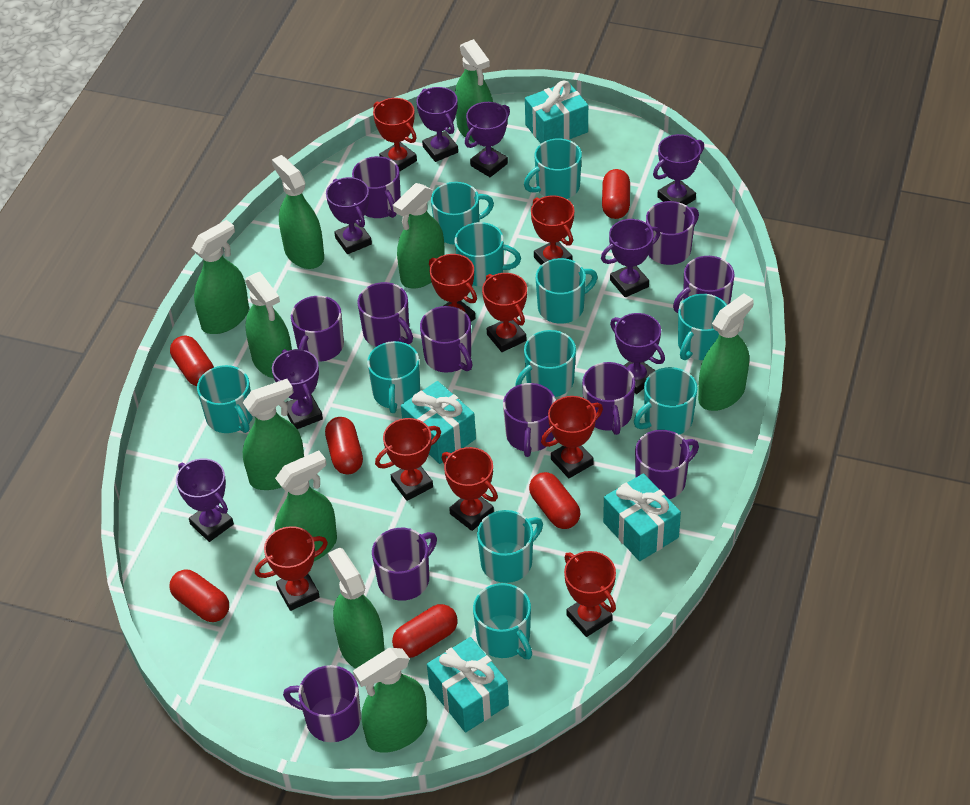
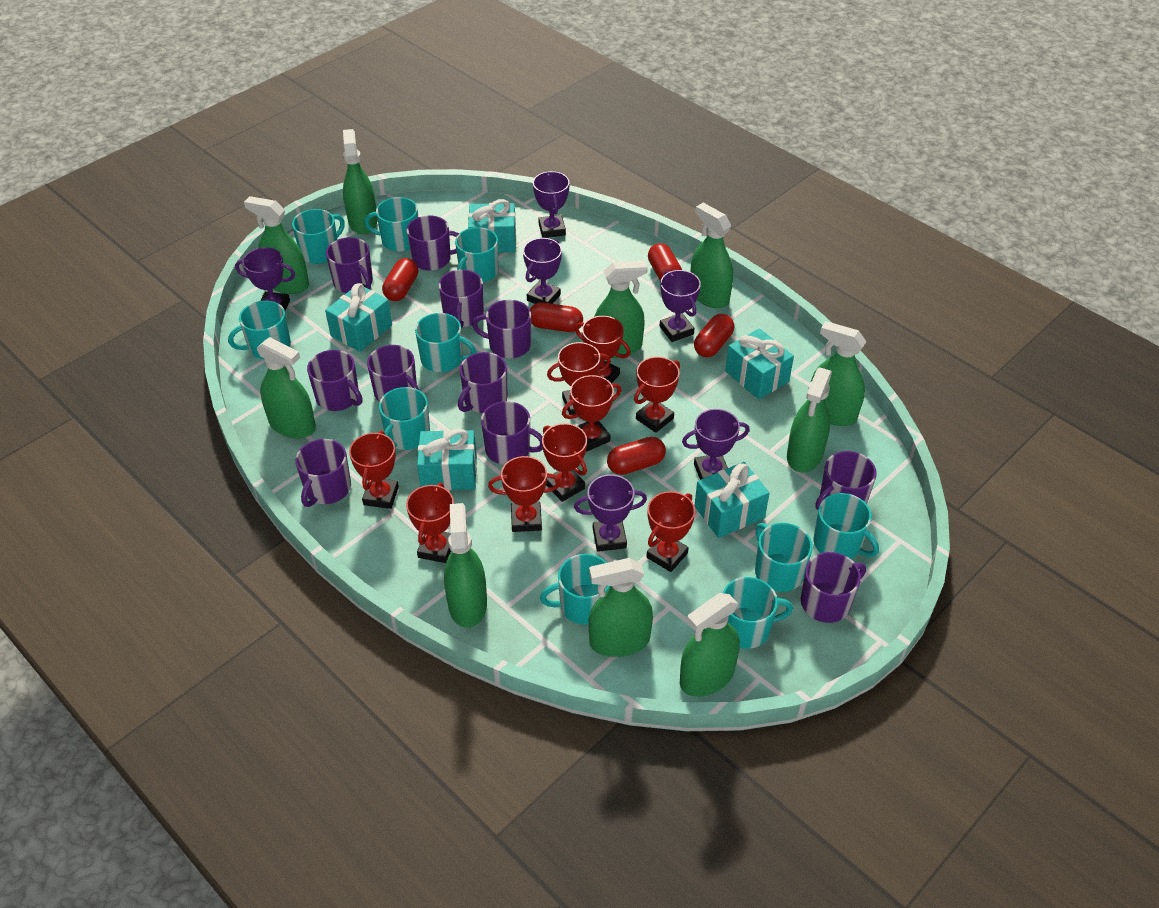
purple trophy: [176,459,234,542] [272,349,323,429] [326,177,372,254] [416,87,458,162] [465,102,510,177] [601,219,660,297] [610,313,665,394] [653,134,704,205] = 8 -> [235,247,295,311] [523,238,562,304] [533,171,570,238] [574,474,647,552] [660,270,701,342] [682,409,750,480] = 6
red capsule: [170,336,214,386] [170,569,229,622] [325,417,363,474] [392,604,458,658] [529,472,580,529] [602,169,630,219] = 6 -> [382,258,418,301] [530,302,583,332] [607,437,666,475] [648,243,682,281] [694,314,734,357] = 5
turquoise gift: [401,381,476,464] [427,637,509,732] [525,80,588,144] [603,473,681,561] = 4 -> [325,283,392,352] [417,429,477,490] [468,199,516,253] [694,462,770,538] [725,328,794,399] = 5
turquoise mug: [197,365,253,433] [367,341,420,413] [431,182,494,245] [454,222,521,286] [473,583,532,659] [477,510,543,583] [515,330,576,397] [524,138,582,199] [536,258,598,324] [634,367,698,435] [678,294,727,360] = 11 -> [228,300,291,359] [292,209,345,264] [364,197,418,252] [379,387,430,450] [415,313,476,372] [455,227,499,282] [540,554,611,625] [723,577,793,649] [755,523,813,592] [813,493,879,559] = 10

